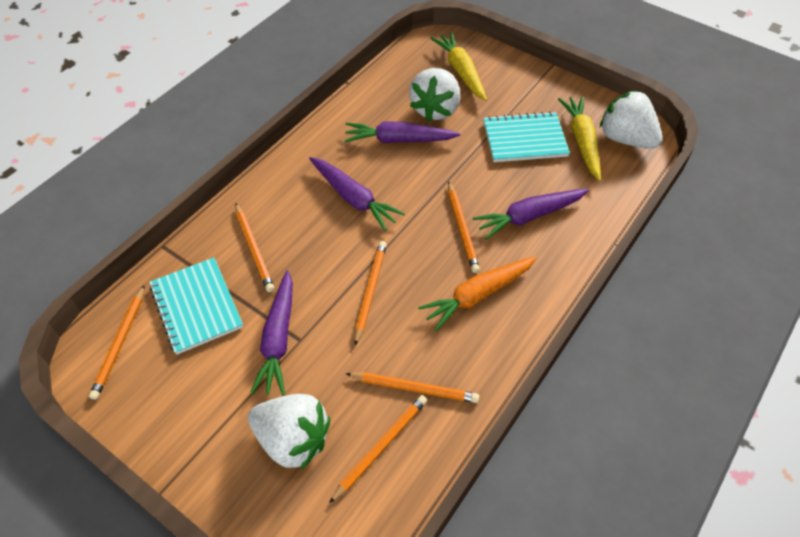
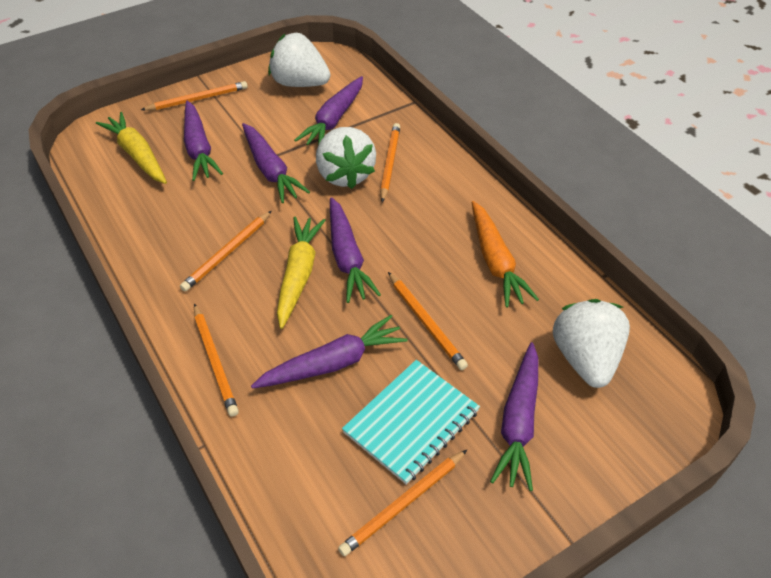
purple carrot: [250,270,293,396] [309,157,405,231] [344,122,461,143] [473,189,589,240] = 4 -> [184,101,223,181] [242,123,310,203] [251,315,407,389] [294,76,363,145] [330,197,381,303] [490,342,539,491] = 6
turquoise notebook: [149,257,243,355] [483,112,570,162] = 2 -> [342,360,480,485] = 1

